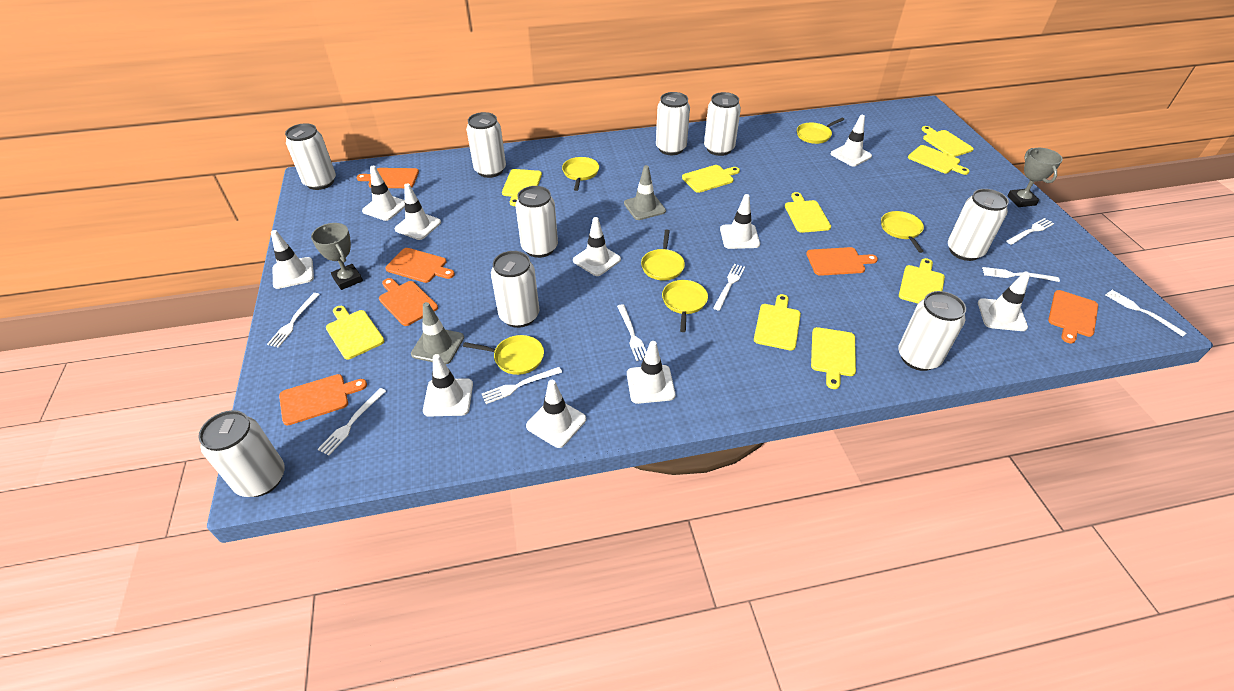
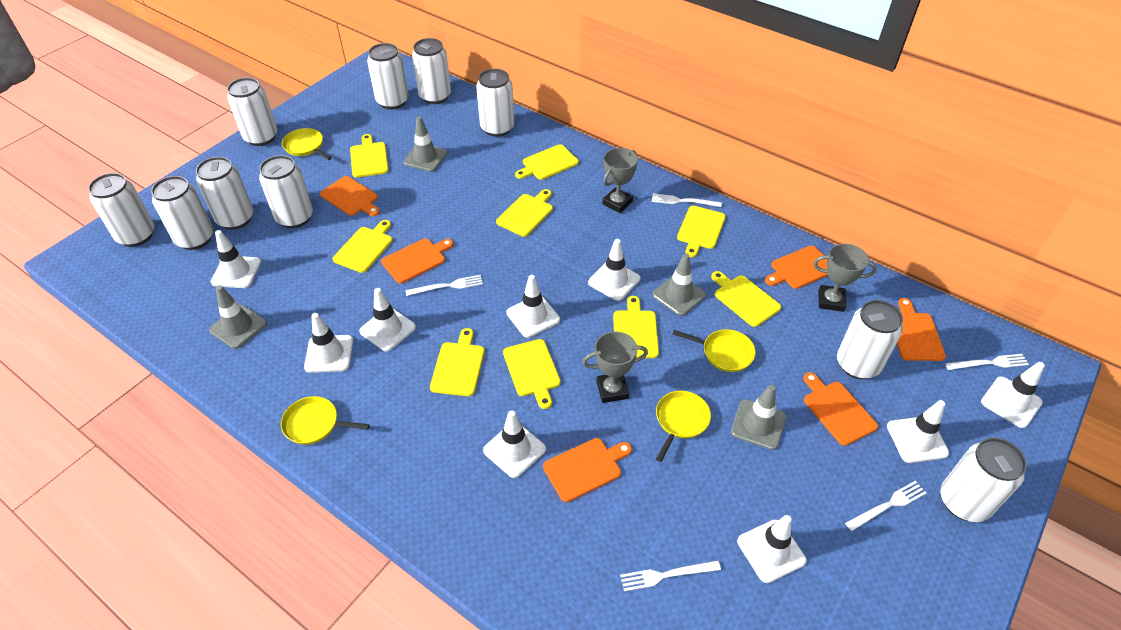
grey traffic cone: [411,302,464,364] [624,165,666,220] = 2 -> [209,285,267,349] [403,116,447,172] [652,253,706,316] [731,385,786,450] = 4
grey trophy: [311,223,363,290] [1007,148,1063,207] = 2 -> [582,331,648,403] [602,148,638,213] [814,244,877,312] = 3
white can: [198,410,285,497] [285,123,336,190] [466,112,506,178] [491,251,539,328] [515,186,558,258] [656,92,690,155] [704,92,741,156] [898,291,966,371] [948,189,1009,261] = 9 -> [88,173,154,247] [151,176,213,250] [196,157,253,230] [227,77,277,146] [259,155,313,228] [367,43,409,110] [412,38,451,104] [476,69,514,137] [837,300,903,379] [941,438,1027,522] = 10
white fork: [267,293,320,348] [317,388,386,456] [481,367,562,404] [617,304,646,361] [713,264,745,311] [982,267,1060,282] [1006,218,1054,245] [1105,290,1187,337] = 8 -> [405,275,483,296] [620,560,721,592] [652,194,722,207] [845,481,926,531] [945,354,1029,370] = 5
white traffic cone: [271,230,314,289] [362,166,405,221] [395,183,441,240] [423,354,473,417] [526,380,586,448] [573,217,621,276] [627,341,676,404] [720,194,760,249] [831,115,872,166] [978,272,1030,331] = 10 -> [211,230,261,288] [304,313,353,373] [359,288,416,352] [483,410,546,478] [506,275,560,338] [588,239,640,301] [737,515,807,583] [887,400,949,463] [981,362,1045,428] = 9
yellow pan: [463,335,544,375] [562,157,599,191] [641,230,685,281] [662,280,708,332] [797,117,844,144] [881,211,924,253] = 6 -> [281,396,370,445] [282,128,332,160] [656,391,711,462] [673,329,756,372] = 4

